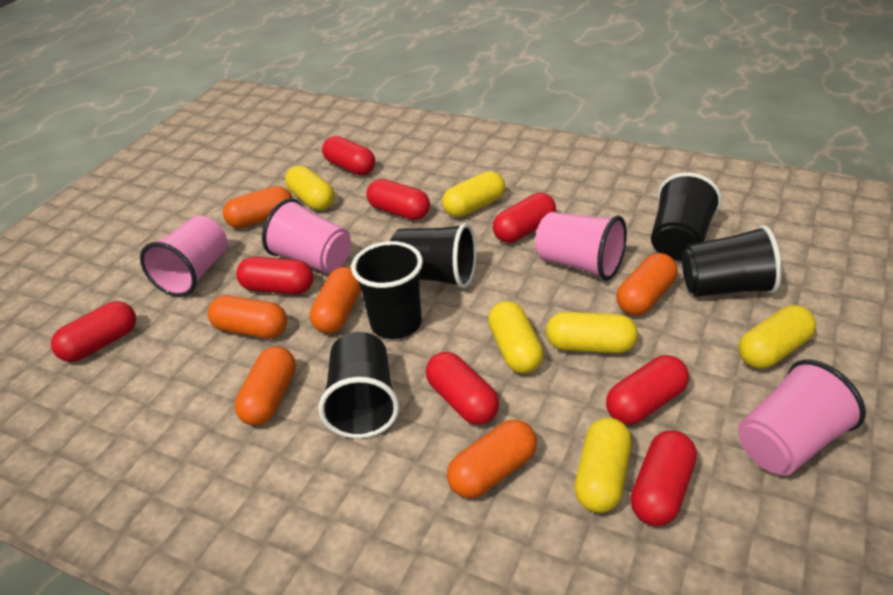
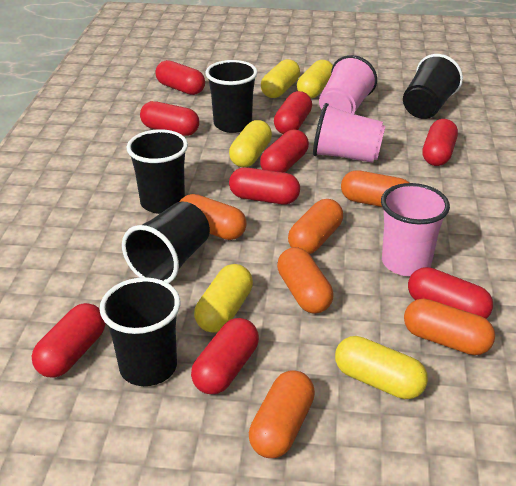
pink cup: [140,216,228,297] [262,198,351,273] [535,212,627,281] [738,359,866,475] = 4 -> [313,103,385,163] [319,55,377,114] [381,183,450,276] = 3
red capsule: [51,301,136,362] [236,257,313,294] [322,136,375,175] [366,179,430,220] [426,352,499,425] [493,193,556,243] [606,355,689,425] [630,431,697,526] = 8 -> [32,303,105,378] [140,101,199,136] [156,60,205,95] [191,318,259,394] [229,167,300,204] [260,130,309,173] [274,91,312,134] [408,267,493,319] [422,119,458,166] = 9
yellow capsule: [285,165,335,210] [442,171,505,217] [488,301,544,373] [546,312,638,353] [574,418,632,513] [738,305,816,369] = 6 -> [194,264,253,333] [229,120,272,167] [261,59,300,98] [297,60,333,99] [335,336,428,399] = 5

